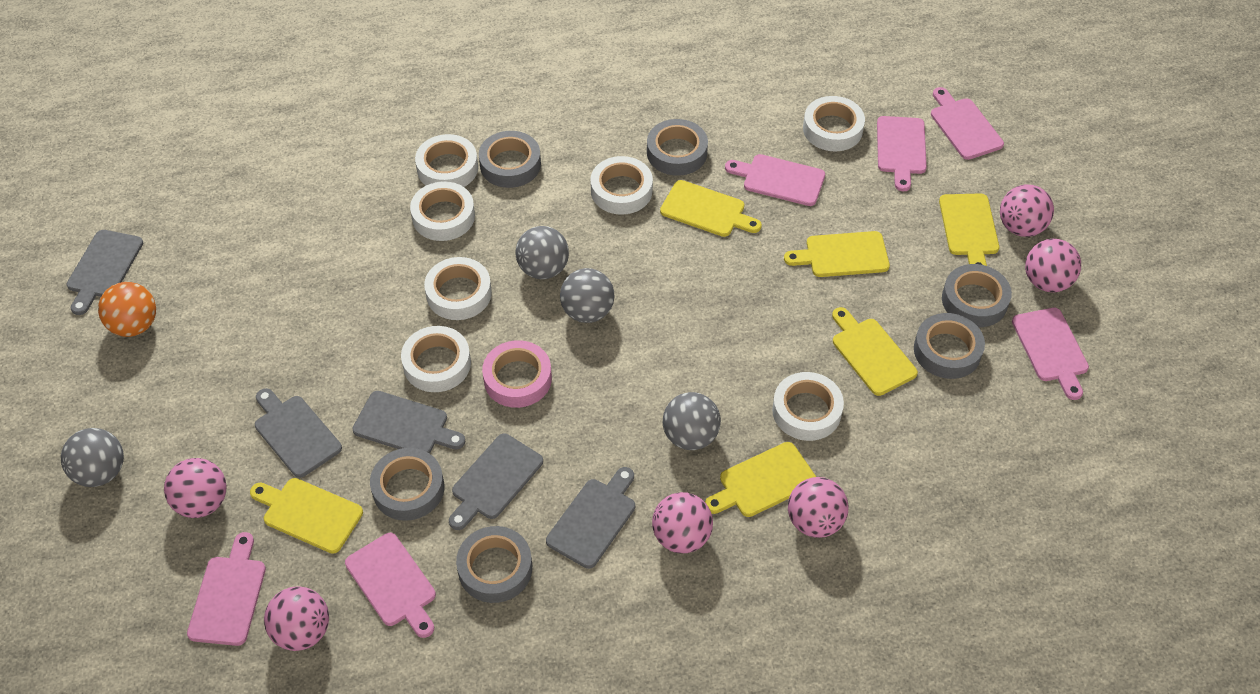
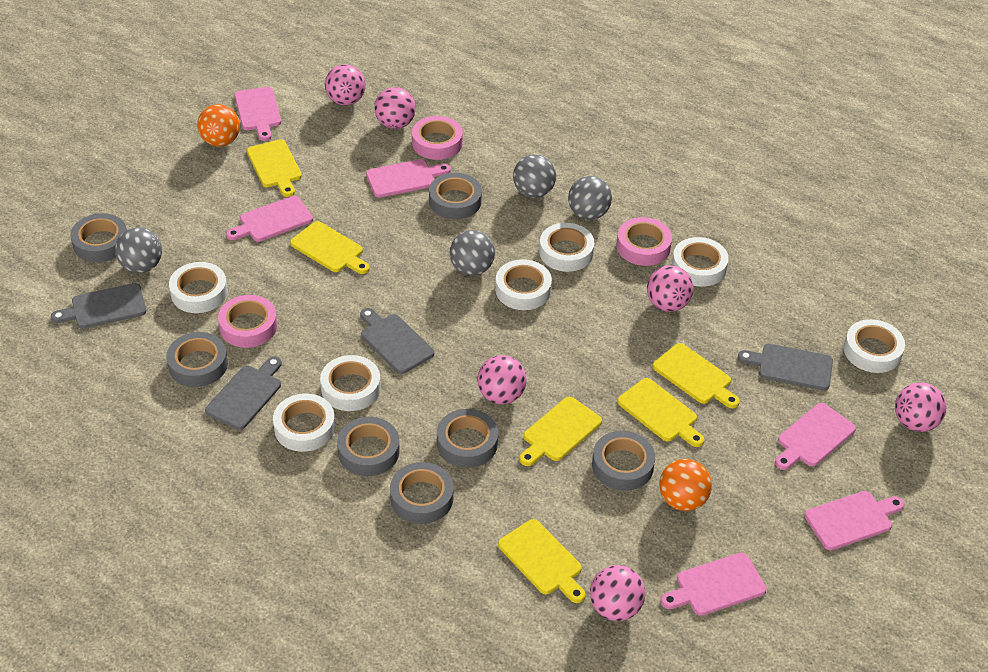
grey cutting board: [67,230,143,315] [255,388,342,478] [352,391,465,453] [449,434,543,530] [546,467,635,569] = 5 -> [51,283,146,329] [205,356,282,430] [360,308,434,374] [738,344,833,390] = 4
grey tape: [370,448,444,521] [456,526,532,603] [479,131,541,188] [647,119,708,176] [914,313,985,379] [942,264,1012,327] = 6 -> [70,213,127,262] [166,332,228,387] [337,417,400,476] [390,462,454,524] [429,173,482,219] [437,409,498,468] [592,431,655,491] = 7
orange ball: [98,282,156,337] = 1 -> [197,104,240,147] [659,459,712,511] = 2
pink tape: [482,340,552,408] = 1 -> [218,295,277,348] [412,116,463,160] [617,217,672,266] = 3

